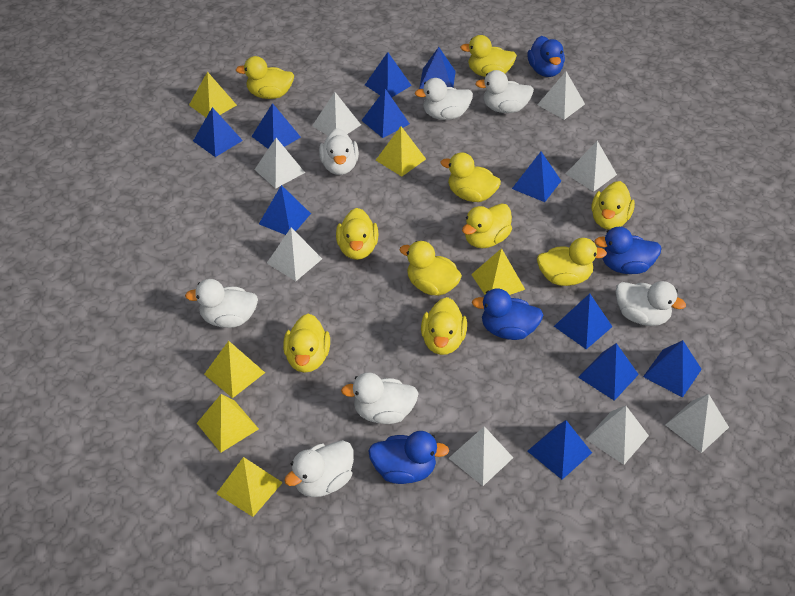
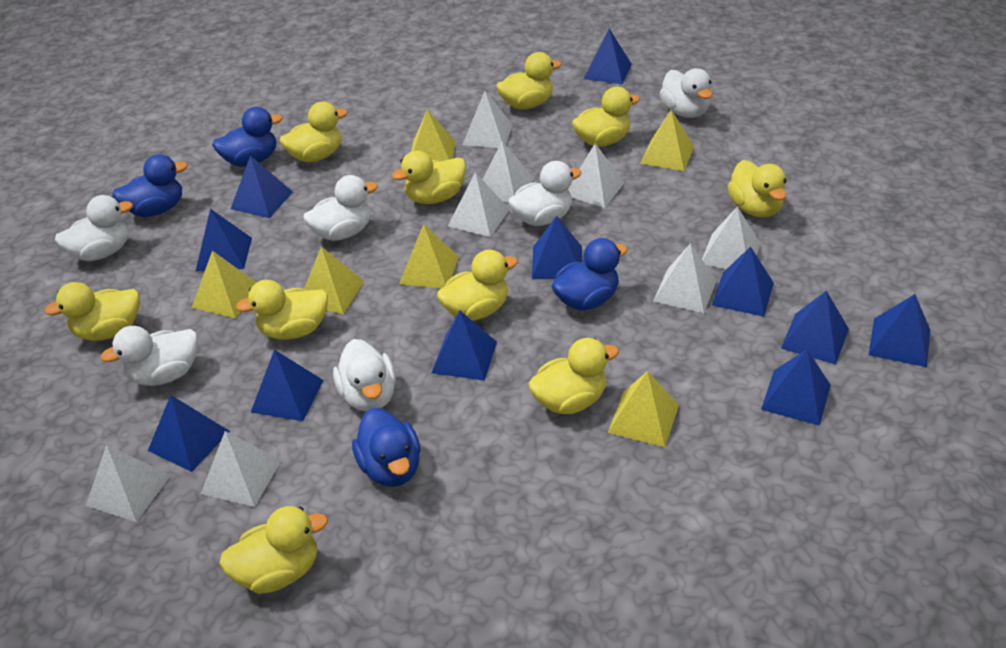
white duck: [185,279,258,328] [284,440,354,497] [319,128,359,175] [341,372,419,424] [415,78,473,120] [475,70,534,113] [616,281,686,326] = 7 -> [55,195,133,261] [100,326,198,386] [303,175,378,241] [333,339,396,412] [508,161,582,226] [659,68,713,118] = 6

